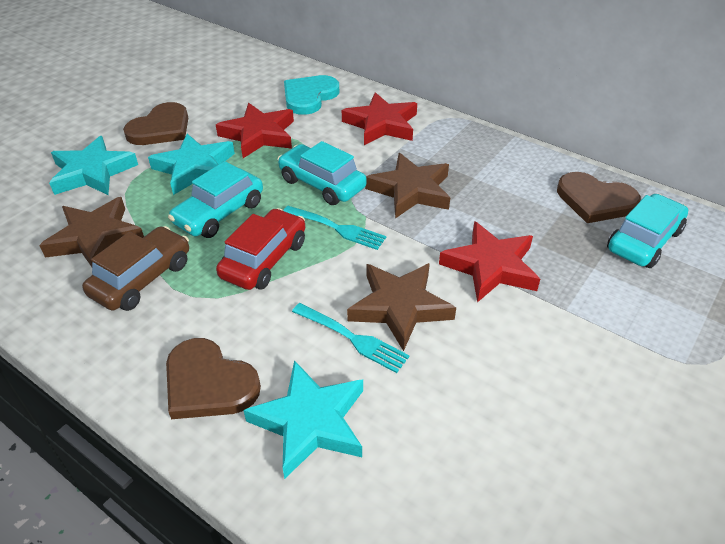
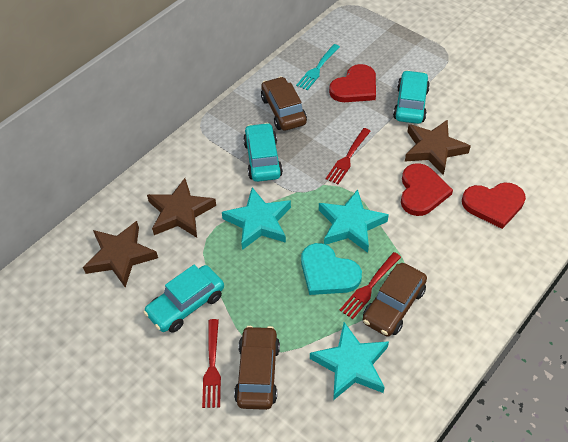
brown car: [82,226,189,311] = 1 -> [234,326,280,410] [261,77,307,131] [363,263,427,337] = 3
brown heart: [123,102,188,145] [166,338,261,419] [557,172,641,223] = 3 -> none = 0
red car: [216,208,305,290] = 1 -> none = 0
red fork: none = 0 -> [202,319,221,408] [326,128,371,184] [340,252,401,319] = 3
red heart: none = 0 -> [329,64,376,102] [401,163,453,216] [462,183,526,229] = 3
red star: [216,103,294,158] [342,92,417,145] [439,221,540,303] = 3 -> none = 0
turquoise fork: [283,206,386,250] [292,303,410,373] = 2 -> [296,44,340,90] = 1

